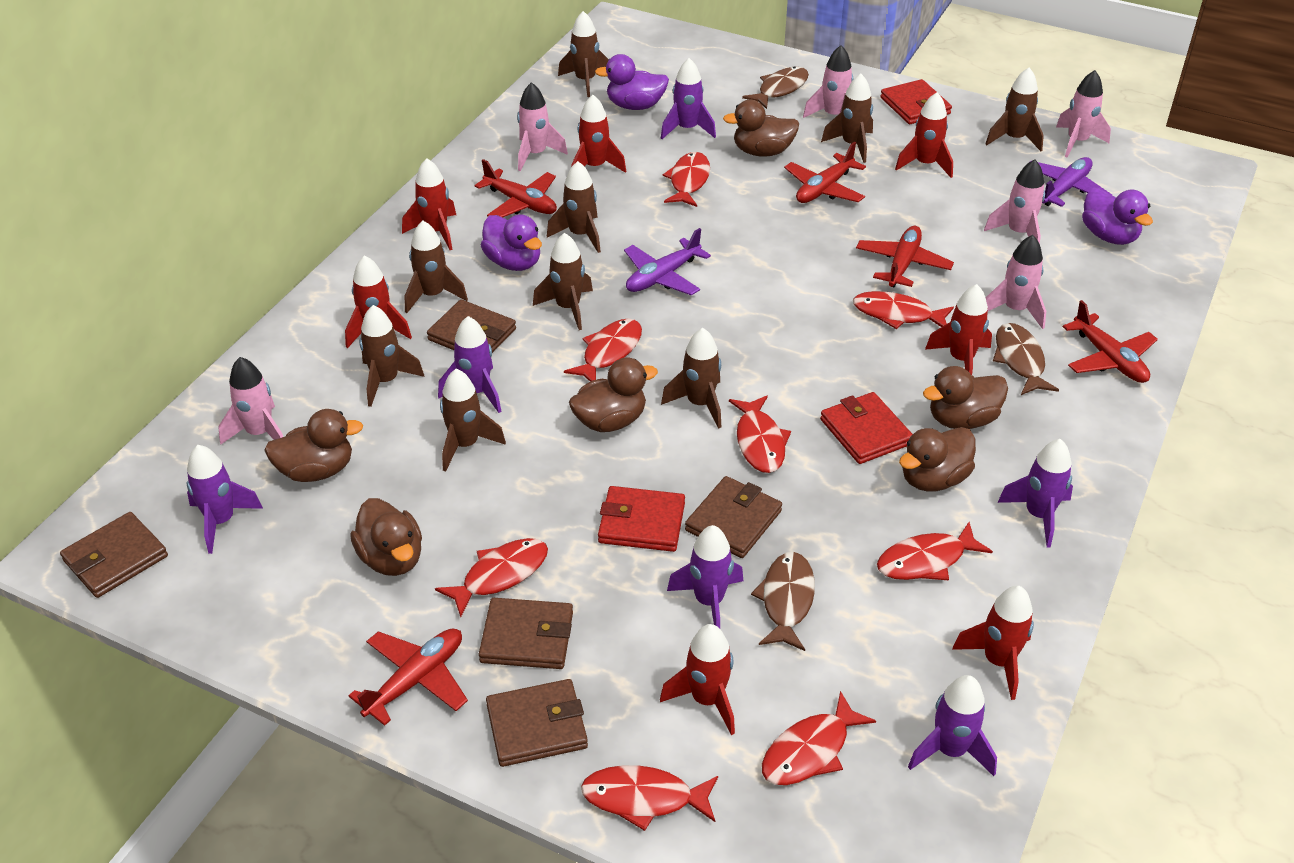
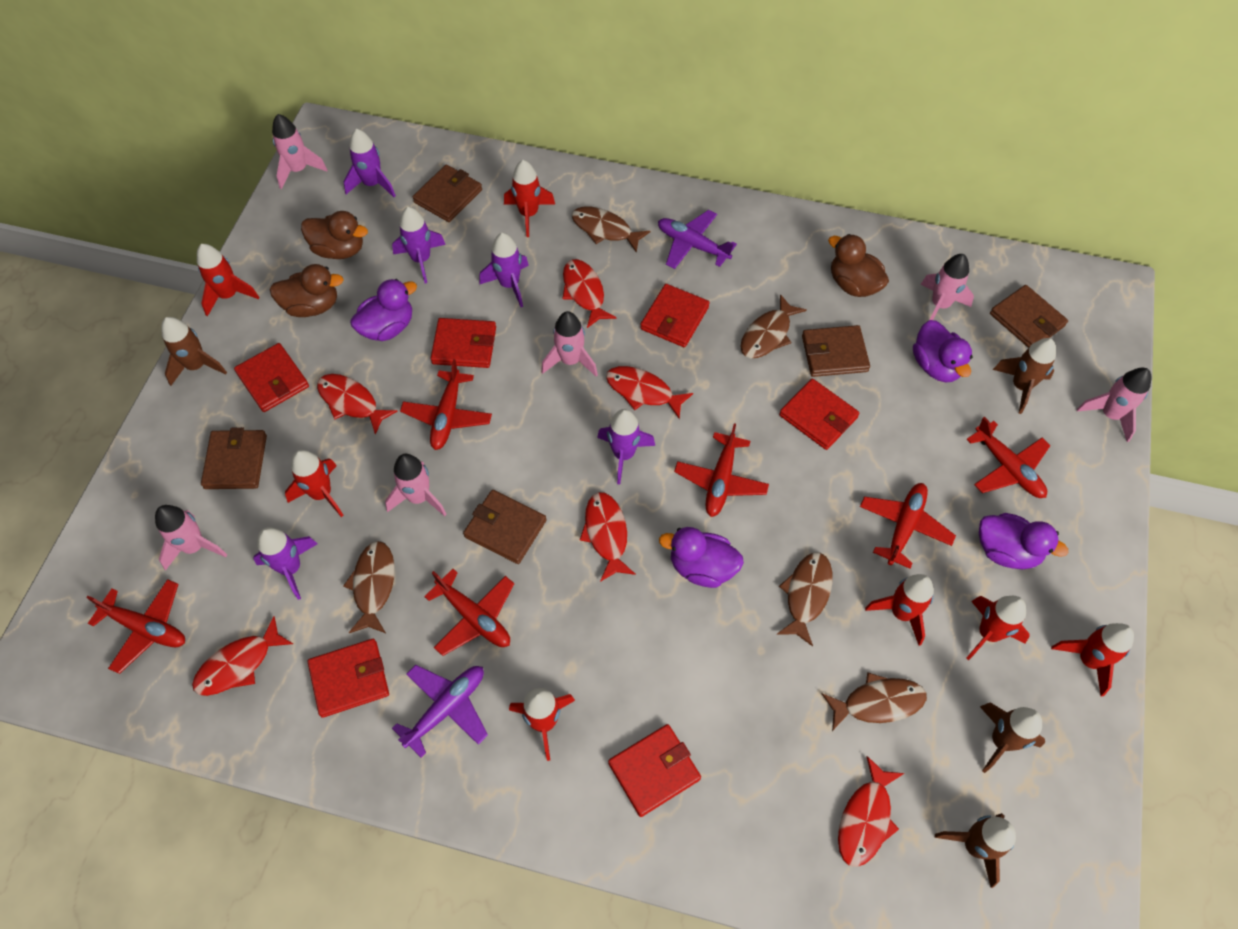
brown duck: [264,409,363,482] [350,498,422,576] [569,357,658,432] [723,100,799,157] [899,427,976,492] [923,366,1008,429] = 6 -> [269,264,344,317] [301,211,368,259] [828,234,889,297] = 3
brown fish: [742,66,809,109] [751,552,815,651] [993,323,1059,395] = 3 -> [343,541,395,633] [571,207,650,253] [740,294,806,359] [777,552,833,647] [822,672,927,731] = 5
brown rocket: [359,305,424,407] [405,221,468,313] [440,369,506,472] [533,233,593,330] [547,161,601,253] [558,11,608,97] [661,328,721,429] [821,74,873,163] [985,68,1044,151] = 9 -> [161,317,227,386] [934,813,1016,888] [980,702,1045,773] [993,338,1056,414] = 4
purple duck: [481,214,542,271] [595,54,669,110] [1082,187,1153,245] = 3 -> [350,279,417,341] [659,527,744,588] [913,320,973,382] [979,513,1068,569] = 4
purple rocket: [187,445,263,554] [438,316,501,413] [661,58,716,139] [667,525,743,628] [908,675,997,776] [997,439,1073,548] = 6 -> [253,527,317,600] [343,129,396,197] [392,207,446,283] [479,233,529,307] [597,409,655,484] = 5
red fish: [435,538,548,618] [564,318,642,382] [581,765,718,831] [663,152,710,207] [729,396,791,473] [762,691,876,785] [853,291,954,329] [877,522,993,580] = 8 -> [192,616,293,696] [317,374,398,435] [562,259,616,328] [580,492,636,582] [606,366,693,419] [838,756,904,867] = 6
red plane: [349,628,468,726] [474,159,557,217] [784,142,866,203] [856,226,954,288] [1063,300,1158,383] = 5 -> [86,579,185,674] [400,359,492,450] [424,569,514,656] [674,423,769,517] [860,483,956,569] [966,417,1051,498] = 6
red wallet: [598,486,685,552] [820,392,913,464] [880,79,952,124] = 3 -> [234,343,309,412] [308,639,389,718] [431,318,496,368] [608,724,701,817] [640,284,710,347] [779,379,859,450] = 6

